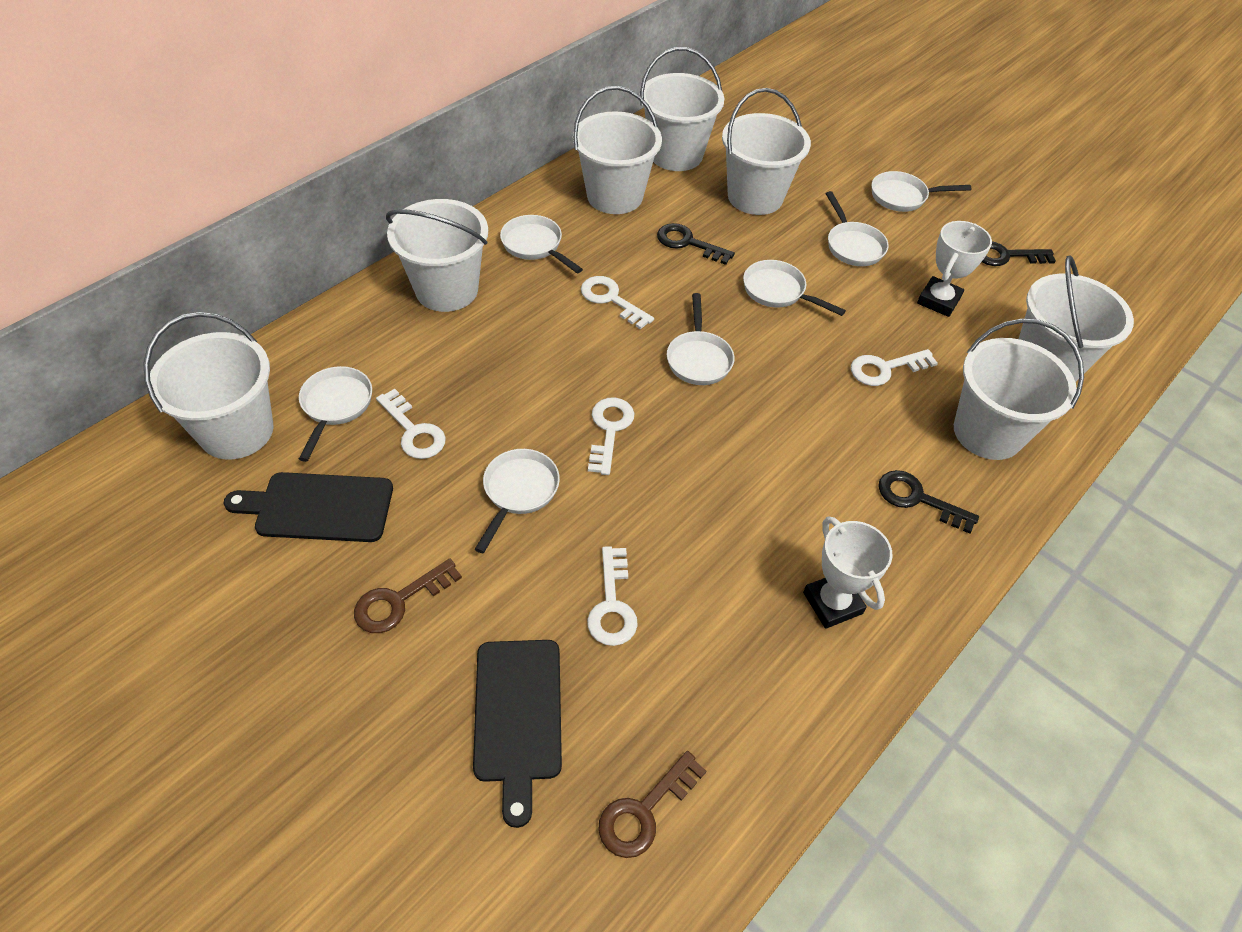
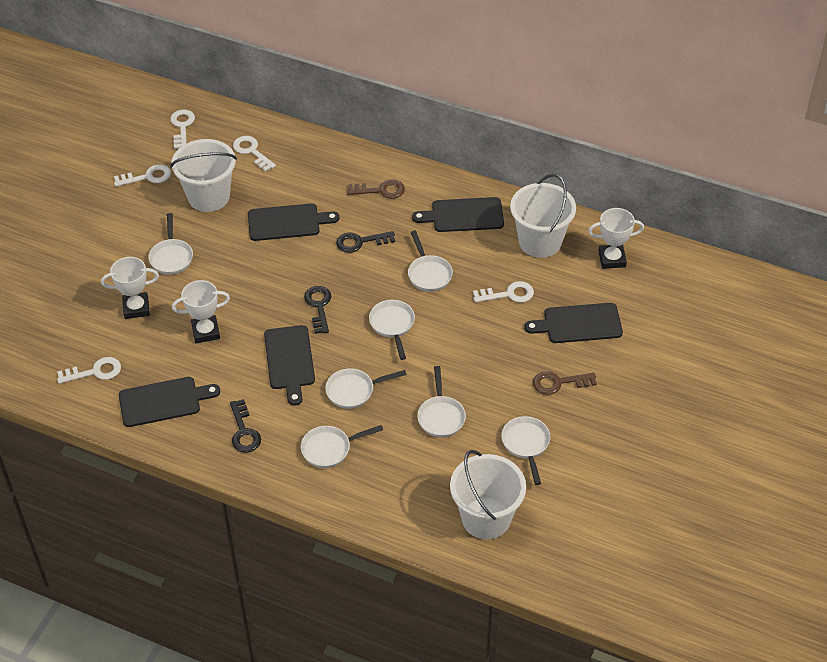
black cutting board: [224,472,393,542] [473,640,562,828] = 2 -> [119,377,220,427] [248,203,339,241] [264,325,315,406] [412,197,504,232] [524,303,623,343] = 5
white bucket: [143,312,274,460] [386,199,488,312] [573,86,662,214] [640,47,724,171] [722,88,811,215] [954,319,1084,460] [1019,255,1134,382] = 7 -> [170,139,237,212] [450,450,526,539] [510,174,576,258] = 3
white trophy: [803,516,892,629] [917,221,992,317] = 2 -> [101,257,159,319] [172,280,230,343] [588,208,644,269] = 3

